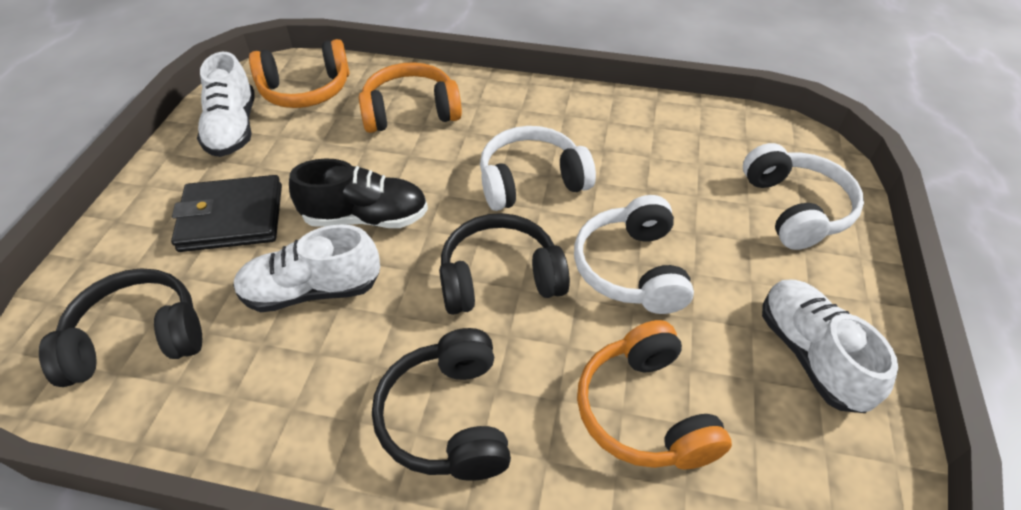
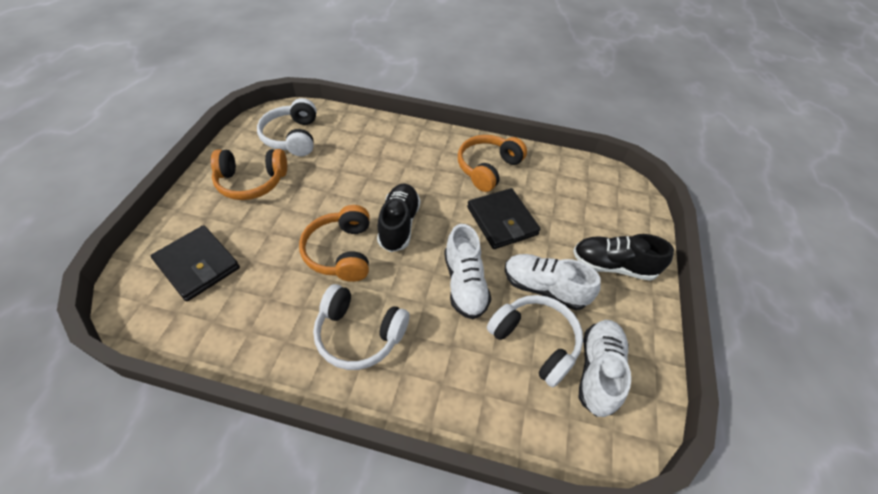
black headphones: [39,268,202,387] [372,328,511,480] [439,213,570,315] = 3 -> none = 0
black shoe: [289,158,428,228] = 1 -> [377,184,421,252] [573,234,674,281] = 2
black wallet: [171,175,282,252] = 1 -> [151,225,240,301] [467,188,540,249] = 2

